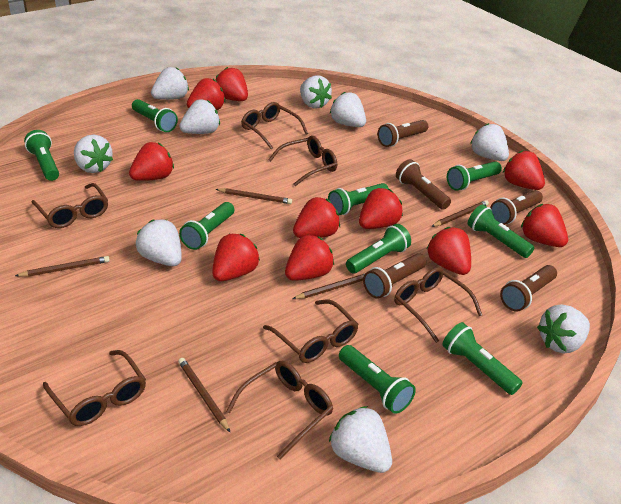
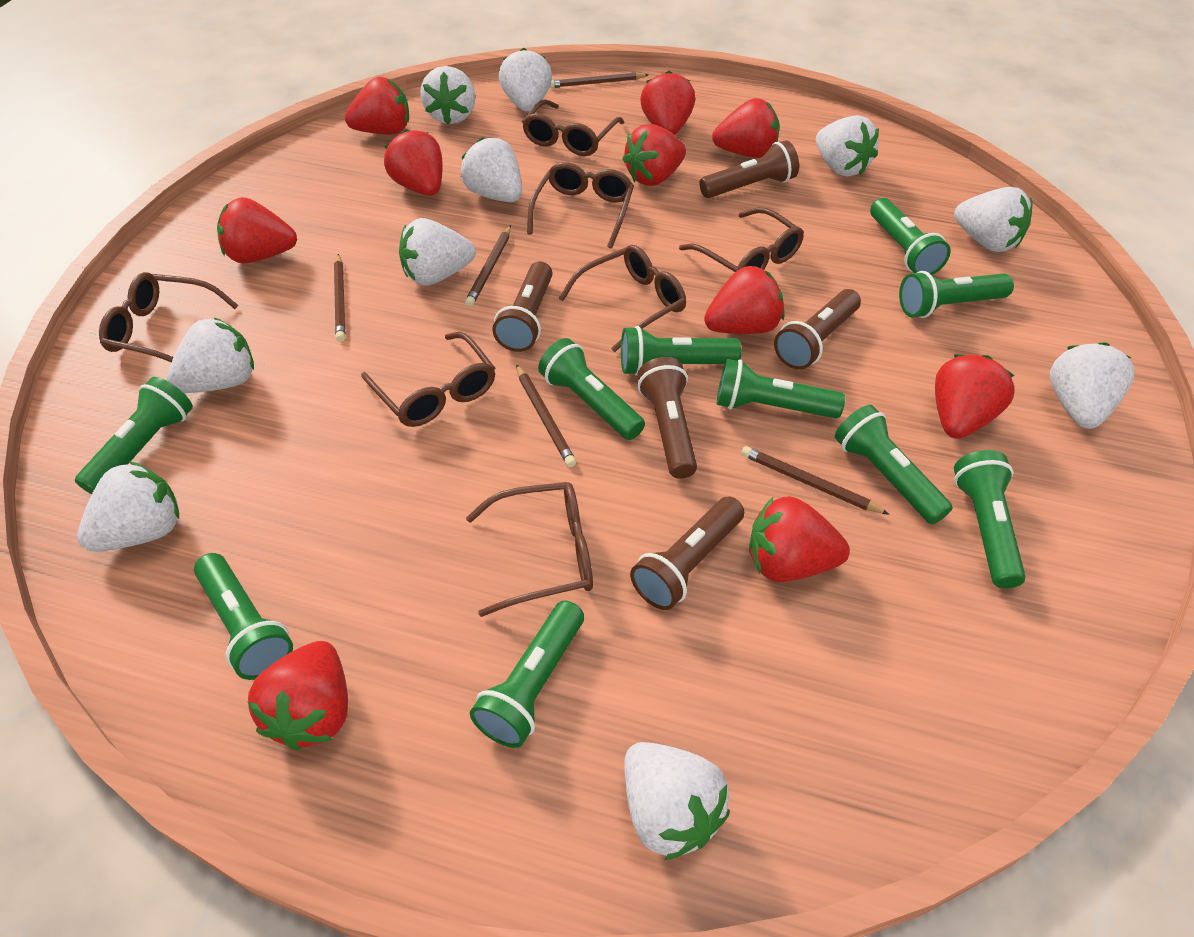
green flashlight: [24,130,59,181] [132,99,178,132] [179,202,234,250] [328,183,389,215] [339,345,416,414] [346,224,411,273] [442,322,523,395] [447,161,502,191] [468,204,534,258] = 9 -> [75,377,193,494] [194,553,293,680] [470,601,584,748] [538,338,645,440] [621,326,742,376] [717,359,845,418] [835,405,953,524] [870,198,951,275] [899,271,1014,318] [954,450,1026,589] = 10
white strawberry: [74,135,113,173] [136,219,182,266] [151,67,189,100] [179,99,220,134] [300,75,332,108] [329,406,392,473] [330,92,366,127] [470,123,509,161] [537,304,590,354] = 9 -> [77,461,179,552] [167,317,254,393] [399,218,476,286] [420,66,475,124] [461,137,522,202] [499,48,552,112] [625,742,730,860] [816,115,879,177] [954,187,1032,252] [1050,342,1134,429] = 10

